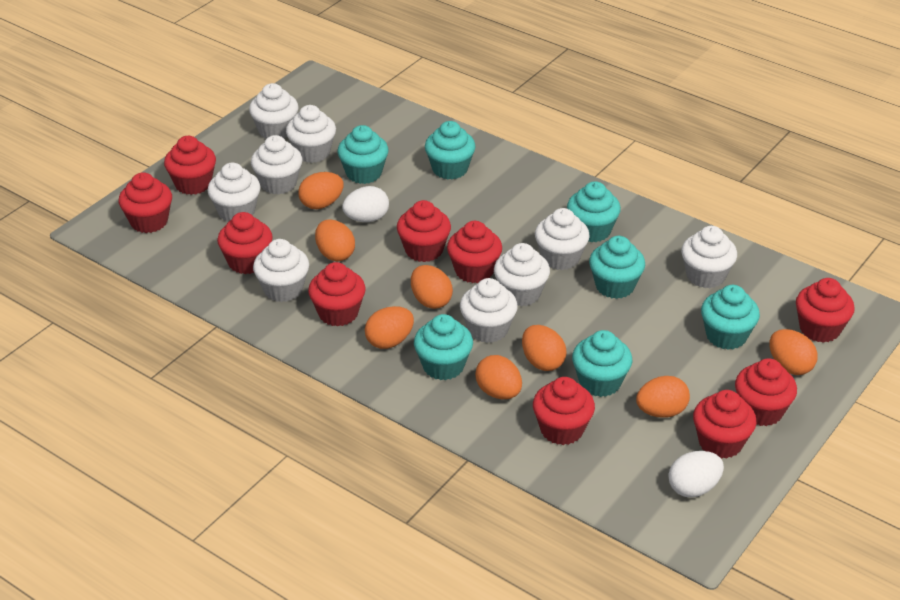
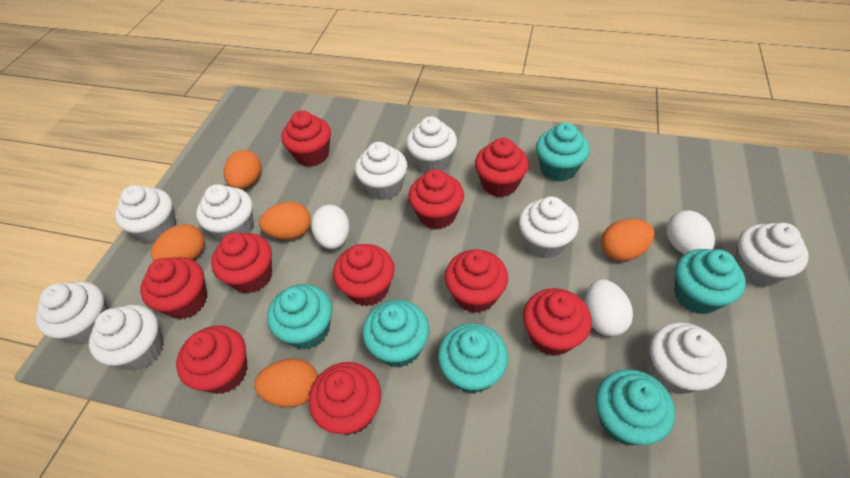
orange egg: [298,172,344,209] [315,219,355,261] [365,306,414,349] [411,265,453,309] [475,355,522,399] [522,325,567,371] [636,376,690,418] [770,329,818,375] = 8 -> [151,224,205,261] [224,150,262,189] [254,359,318,407] [259,202,311,240] [601,219,655,261] = 5
turquoise cupcake: [337,125,388,184] [414,314,473,380] [425,121,476,180] [567,181,621,242] [572,330,632,397] [589,236,645,299] [701,285,760,350] = 7 -> [267,284,332,350] [362,300,429,367] [438,323,508,394] [536,123,590,182] [596,369,675,445] [674,249,746,314] = 6
white egg: [342,186,389,222] [668,451,724,498] = 2 -> [311,205,350,249] [585,279,633,336] [666,210,715,255] = 3

